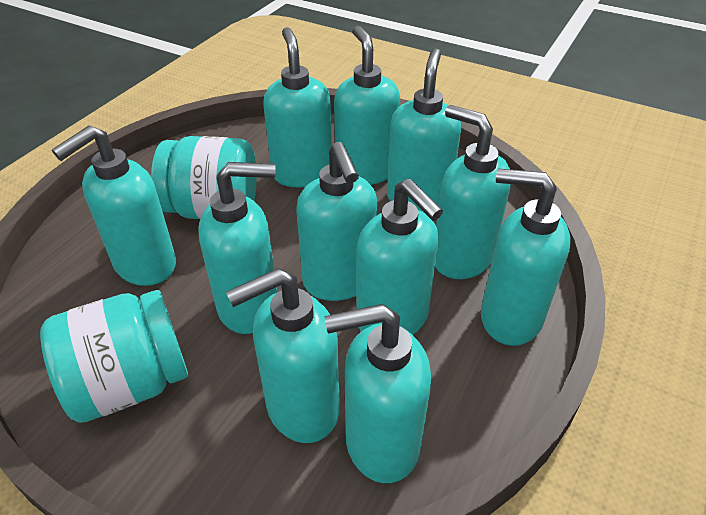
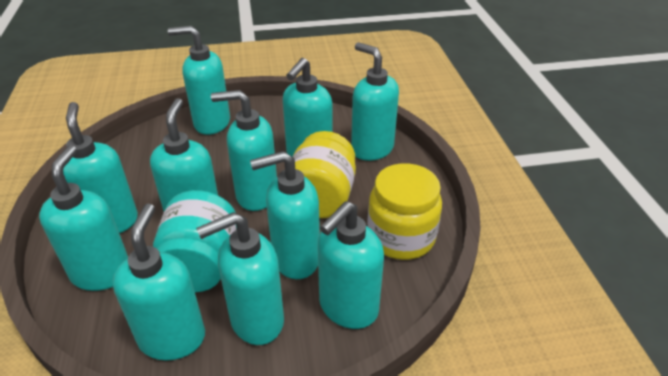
turquoise jar: [40,290,188,423] [151,136,257,219] = 2 -> [153,190,237,292] = 1
yellow jar: none = 0 -> [293,131,356,218] [367,163,442,260] = 2

